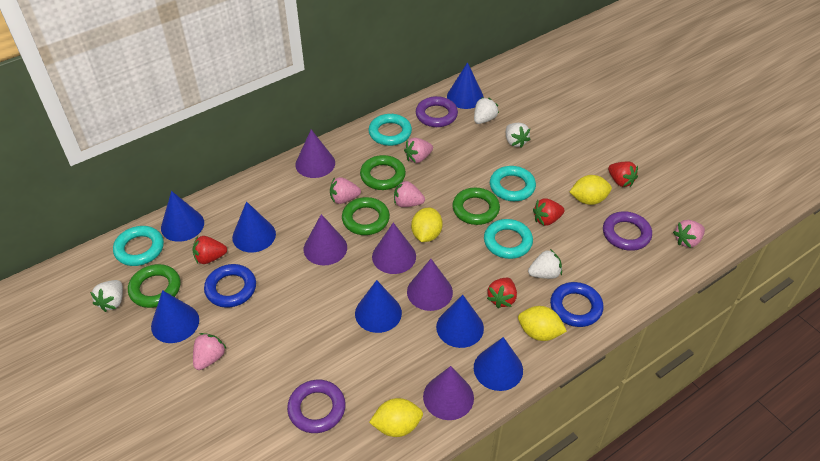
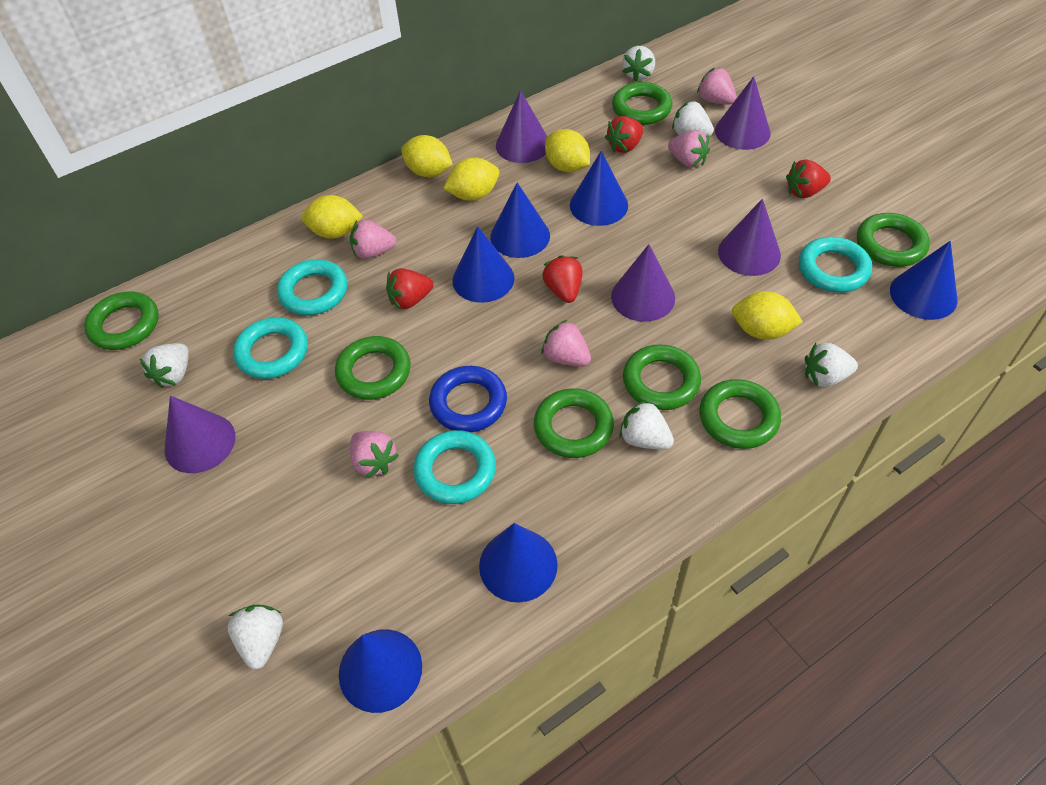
blue cone: [151,290,199,343] [161,191,204,242] [232,201,276,252] [355,280,402,333] [436,295,484,348] [447,62,484,109] [474,337,523,391] = 7 -> [339,629,422,713] [452,226,515,303] [479,523,558,602] [490,183,550,258] [570,151,628,226] [890,241,958,320] = 6
blue ring: [204,264,256,308] [550,282,603,327] = 2 -> [429,366,507,432] = 1
green ring: [128,264,180,308] [342,197,390,235] [360,155,406,190] [452,188,500,225] = 4 -> [84,292,159,350] [335,336,411,400] [534,388,614,458] [612,82,673,125] [623,344,701,410] [699,379,781,449] [857,213,930,267] = 7
purple ring: [287,380,346,433] [416,96,458,127] [603,211,652,251] = 3 -> none = 0
white strawberry: [90,280,123,312] [474,98,499,124] [506,123,531,148] [528,249,562,279] = 4 -> [140,343,189,388] [228,604,283,670] [620,400,674,450] [622,46,655,82] [672,101,714,137] [805,342,858,387] = 6
yellow lemon: [369,398,423,437] [411,207,443,242] [518,306,567,341] [570,175,612,205] = 4 -> [301,195,363,239] [401,135,453,177] [443,157,499,201] [545,129,590,172] [732,291,803,340] = 5

